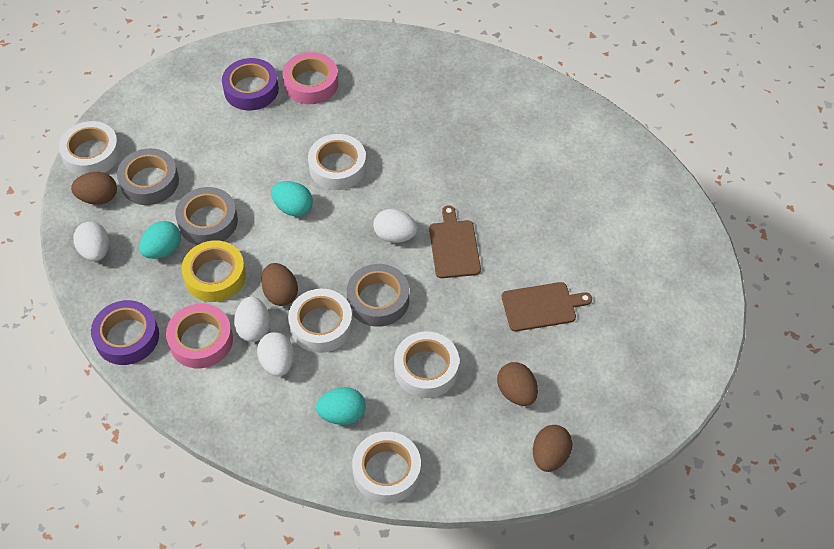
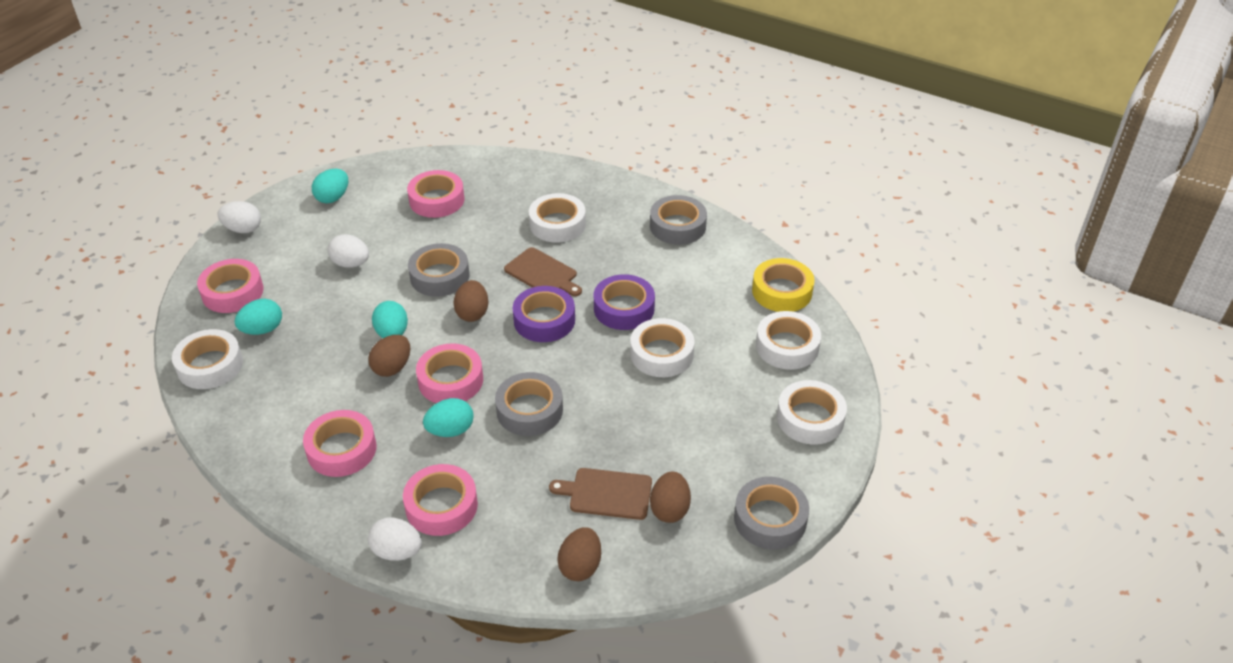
grey tape: [117,148,179,205] [175,187,238,245] [347,264,409,327] = 3 -> [408,243,470,297] [495,372,563,436] [650,195,707,245] [734,477,809,550] = 4
pink tape: [166,304,233,368] [283,52,338,104] = 2 -> [197,259,264,313] [303,410,377,477] [403,464,478,536] [407,170,465,218] [416,343,483,403] = 5
turquoise egg: [139,221,181,259] [271,181,313,217] [316,387,366,425] = 3 -> [234,299,282,335] [312,169,348,203] [372,301,408,338] [423,398,474,437] = 4
white egg: [73,222,109,261] [234,296,270,342] [257,332,294,377] [373,209,417,243] = 4 -> [217,201,261,233] [328,234,369,268] [368,517,422,561] = 3

